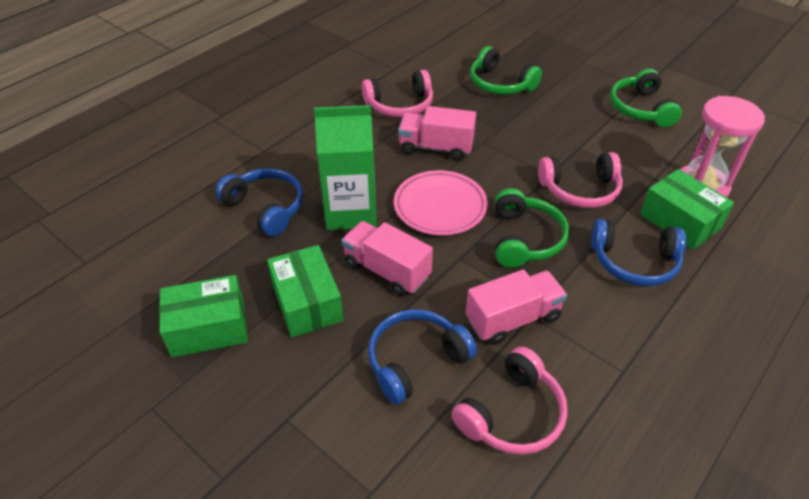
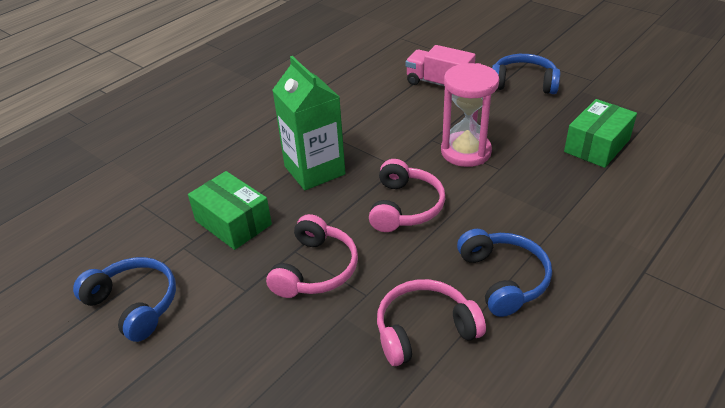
green box: [159,275,248,357] [267,245,344,337] [640,169,734,250] = 3 -> [188,171,272,250] [564,99,637,168] = 2
green headphones: [470,46,542,95] [495,188,569,268] [610,69,682,127] = 3 -> none = 0
pink plate: [394,170,488,235] = 1 -> none = 0
pink truck: [341,221,433,296] [398,106,476,160] [466,269,567,345] = 3 -> [405,45,476,86] = 1

